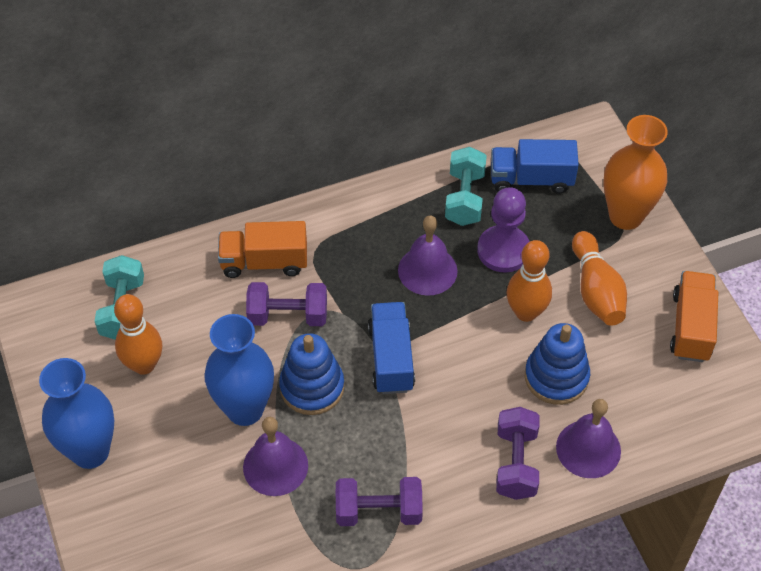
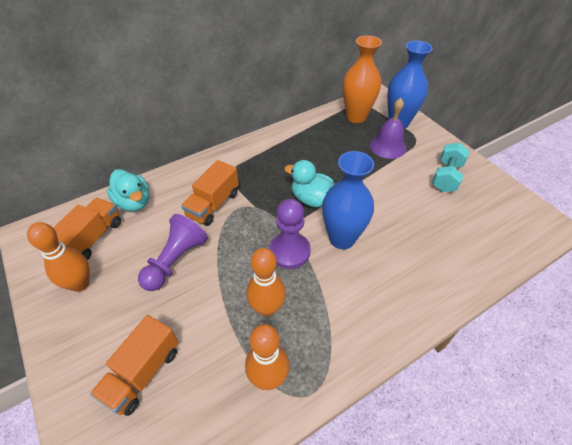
blue stacking toy: [279,333,344,415] [525,323,590,405] = 2 -> none = 0
blue truck: [368,302,415,394] [491,139,579,194] = 2 -> none = 0
orange truck: [218,221,307,278] [670,271,718,362] = 2 -> [53,198,121,260] [90,315,178,416] [181,160,239,226] = 3
purple bell: [243,417,308,496] [398,215,458,296] [556,399,621,478] = 3 -> [370,98,407,159] = 1
purple dumbbell: [246,282,327,326] [336,477,423,526] [496,407,539,500] = 3 -> none = 0
purple pawn: [477,187,530,273] = 1 -> [138,214,208,291] [269,199,311,269] = 2
turquoise duck: none = 0 -> [107,169,149,211] [284,160,335,207] = 2
turquoise dumbbell: [95,255,144,340] [445,147,487,226] = 2 -> [432,142,470,192] = 1

